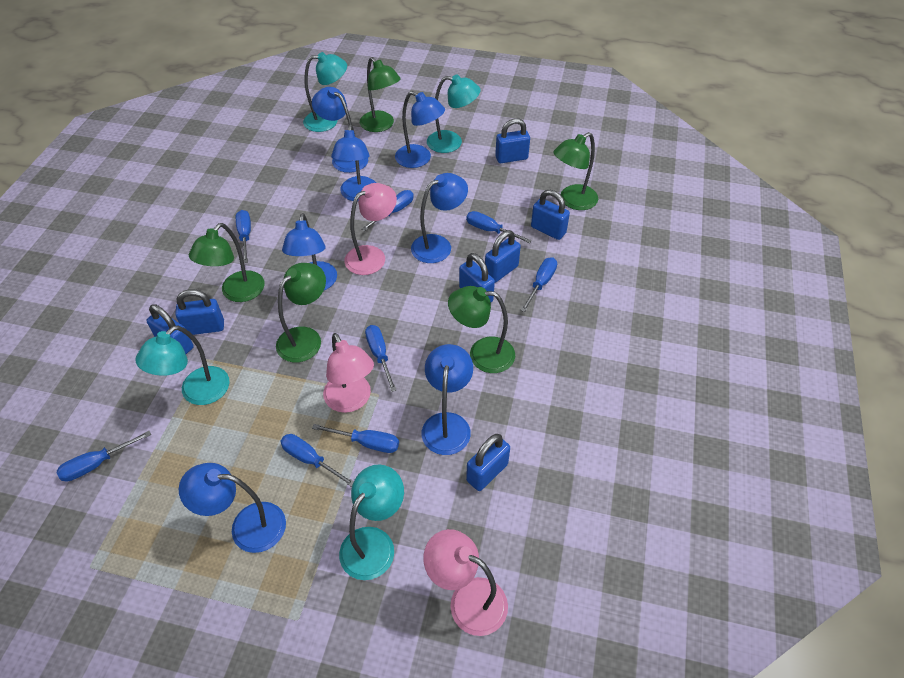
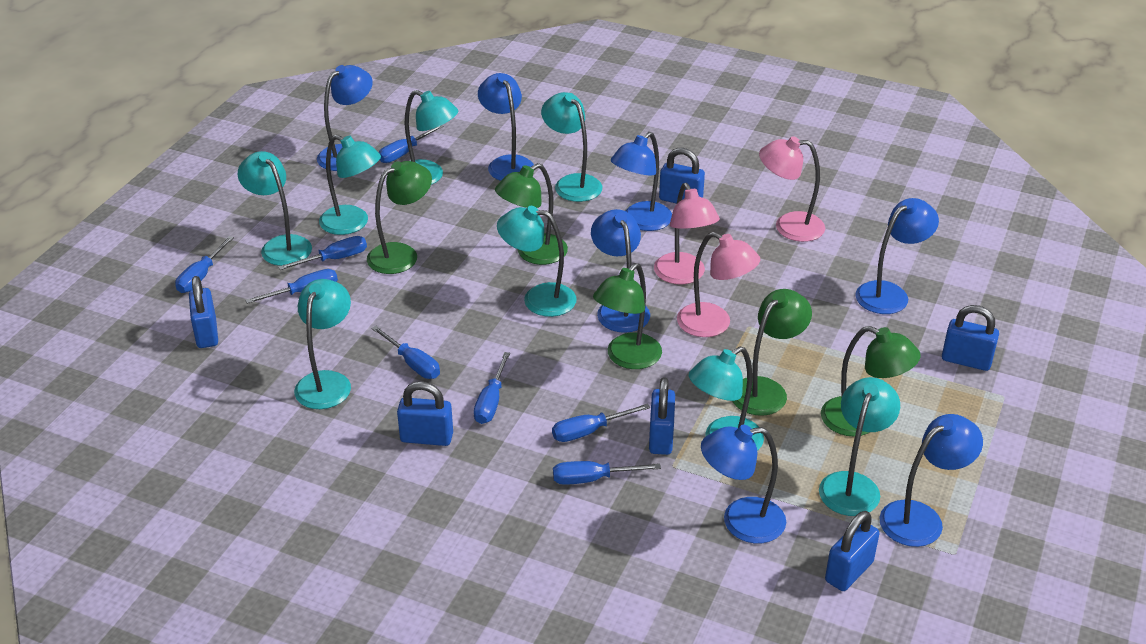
blue padlock: [146,304,194,354] [175,289,224,335] [459,253,495,302] [466,434,510,491] [485,230,521,283] [495,118,530,163] [531,190,570,240] = 7 -> [189,276,218,348] [397,381,453,446] [649,377,675,455] [659,148,705,204] [825,511,880,591] [942,305,999,371] = 6
turquoise lamp: [135,325,230,405] [303,52,347,132] [339,464,404,580] [427,74,480,153] = 4 -> [238,151,312,266] [294,279,351,409] [319,135,381,235] [405,90,458,185] [497,206,577,317] [541,92,602,202] [689,346,764,451] [819,377,900,516] = 8

